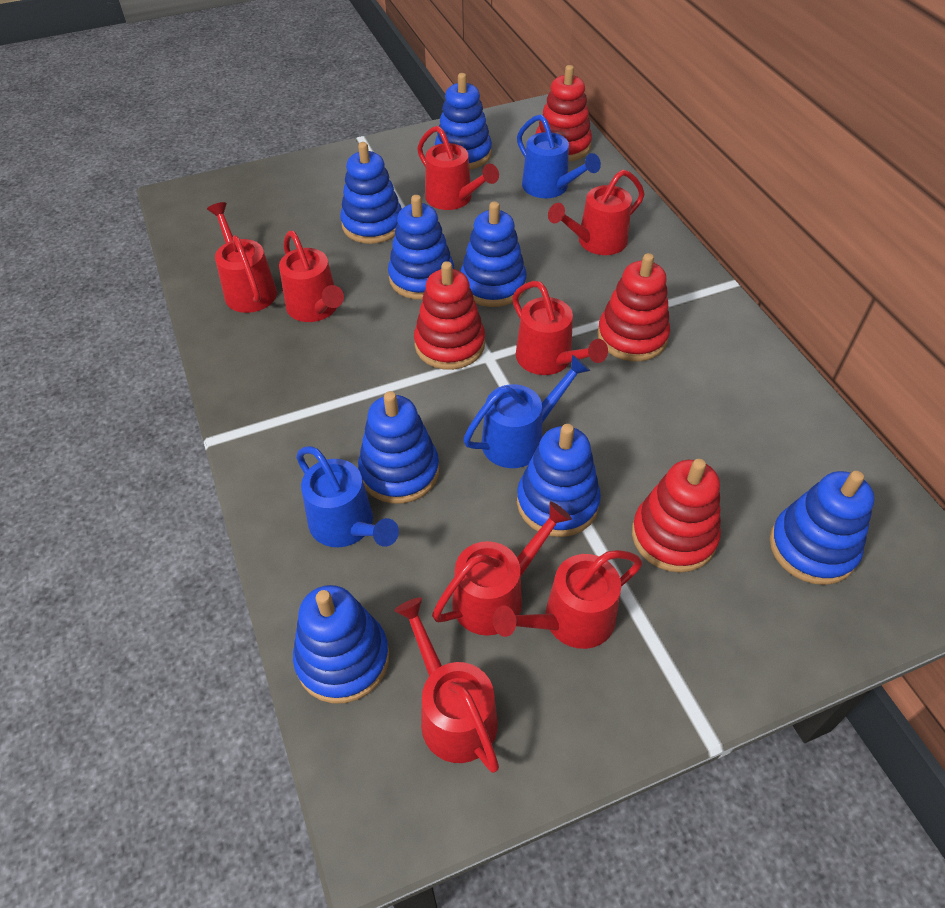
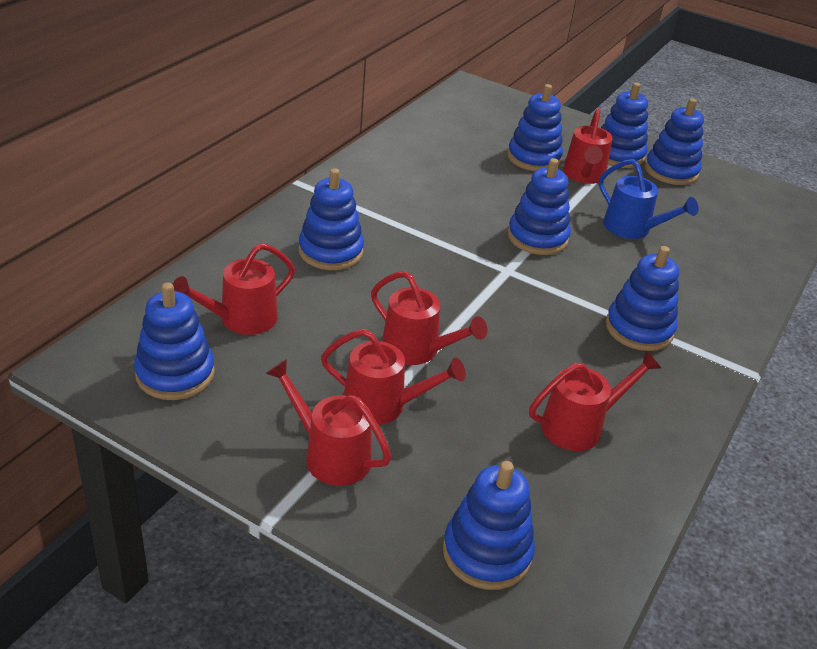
blue watering can: [296,446,399,547] [463,355,590,468] [517,114,601,198] = 3 -> [599,159,699,239] = 1
red stacking toy: [414,261,485,370] [536,65,592,161] [597,253,670,361] [632,459,721,573] = 4 -> none = 0
red watering can: [207,202,277,313] [279,231,344,322] [394,598,499,773] [417,126,499,210] [432,501,572,636] [493,550,642,649] [512,281,608,375] [548,170,645,255] = 8 -> [173,243,295,335] [266,359,391,486] [321,329,466,425] [371,271,487,365] [529,350,662,451] [563,108,613,184] = 6

